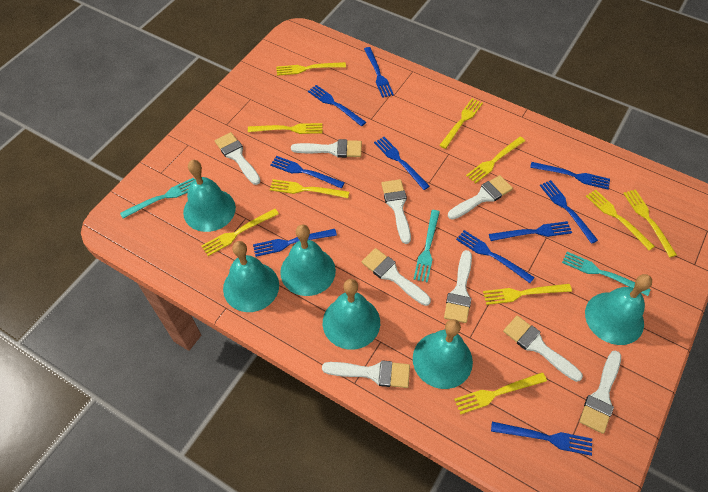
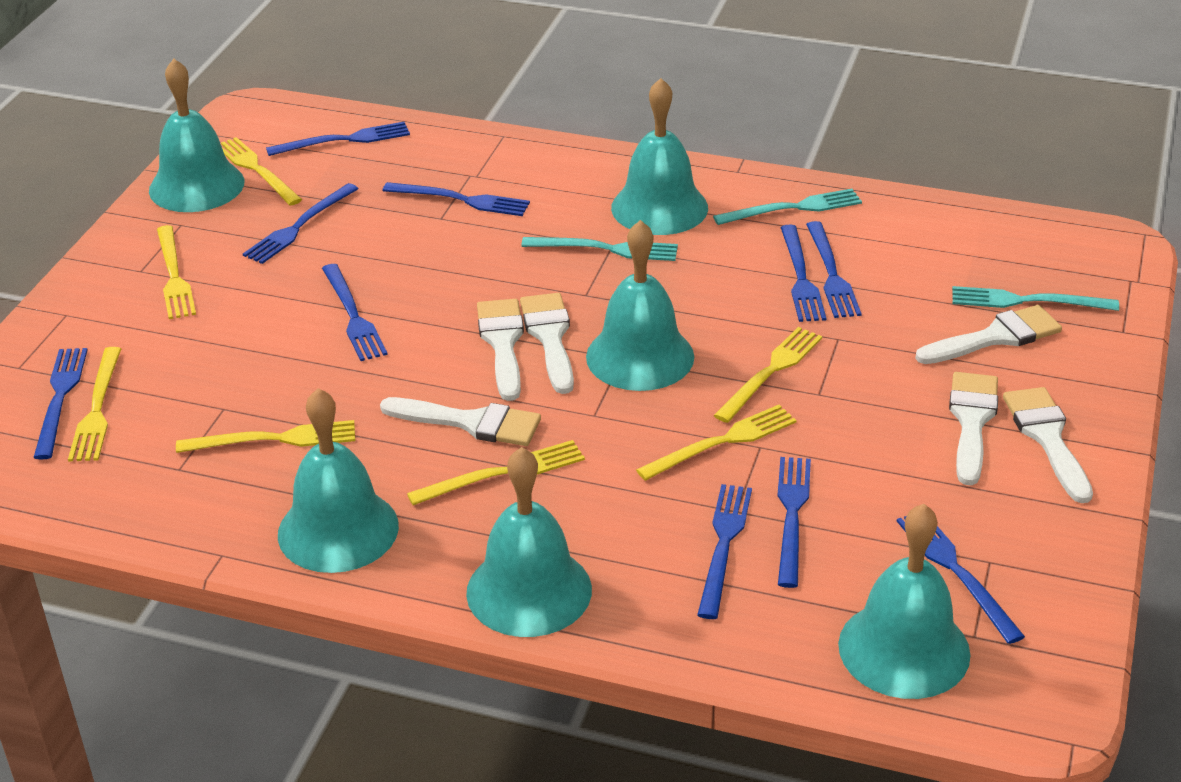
white brush: [215,132,261,185] [291,139,362,158] [322,360,410,388] [362,248,431,306] [381,179,411,244] [444,250,472,323] [448,175,513,220] [503,316,583,382] [579,351,621,434] = 9 -> [380,397,541,446] [477,299,524,401] [520,293,574,394] [915,305,1062,364] [949,372,998,485] [1003,387,1093,503] = 6
yellow fork: [202,209,279,256] [248,123,322,134] [270,179,349,198] [276,62,346,76] [439,98,483,149] [454,372,547,414] [466,137,525,183] [483,284,572,305] [586,189,655,250] [623,189,677,257] = 10 -> [68,347,121,461] [157,225,196,319] [176,420,355,453] [221,137,302,206] [407,440,585,505] [636,405,797,481] [714,327,822,423] = 7

